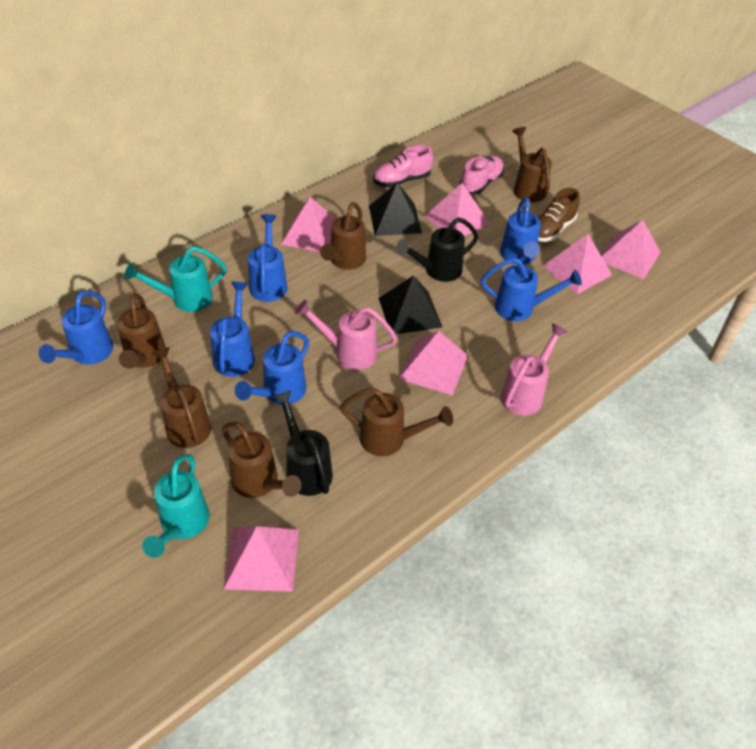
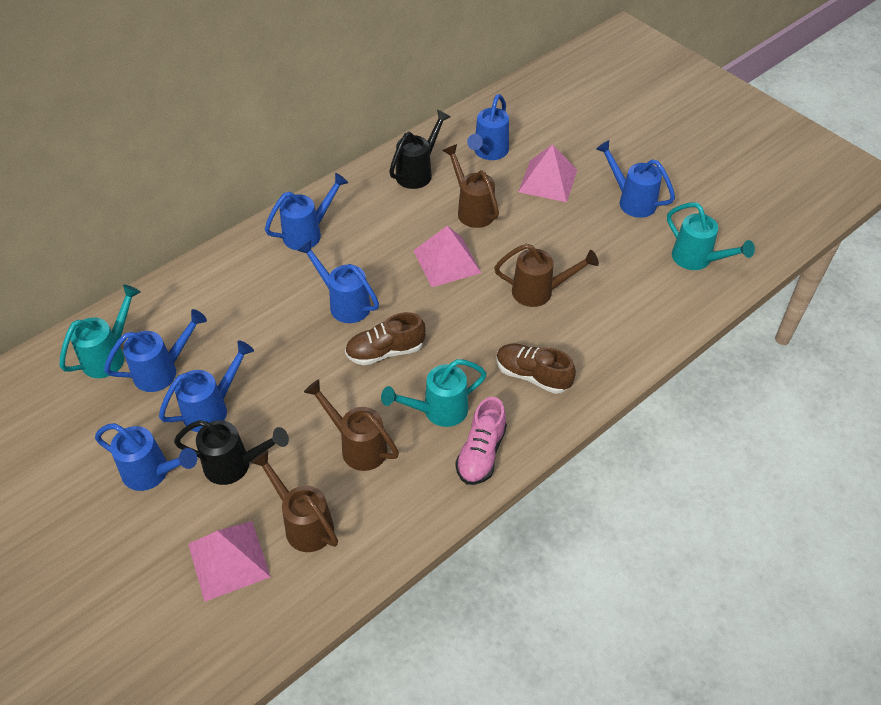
black pyramid: [369,182,422,236] [379,275,442,334] = 2 -> none = 0
blue watering can: [39,290,113,364] [210,282,255,377] [235,331,309,404] [248,214,287,302] [481,257,582,321] [500,197,541,265] = 6 -> [95,423,197,491] [104,309,207,392] [159,340,254,432] [265,173,349,250] [297,240,379,323] [467,94,509,160] [596,140,675,218] = 7
brown shoe: [538,188,580,242] = 1 -> [345,312,426,365] [496,344,576,394] = 2
brown watering can: [117,293,166,369] [152,347,211,448] [222,422,301,498] [320,202,366,270] [340,388,453,456] [512,127,552,202] = 6 -> [251,450,338,552] [304,380,399,471] [443,144,499,228] [494,244,599,307] = 4
pink pyramid: [223,526,299,592] [281,197,335,252] [399,331,468,395] [425,183,490,236] [543,234,612,294] [601,220,661,279] = 6 -> [188,521,271,602] [413,226,481,287] [518,144,577,202] = 3
pink shoe: [373,145,433,188] [459,156,504,194] = 2 -> [455,397,507,485] = 1
pink watering can: [295,300,397,370] [501,323,568,416] = 2 -> none = 0
turquoise watering can: [124,246,227,312] [142,454,210,558] = 2 -> [60,285,140,378] [381,359,487,427] [667,202,755,270] = 3

